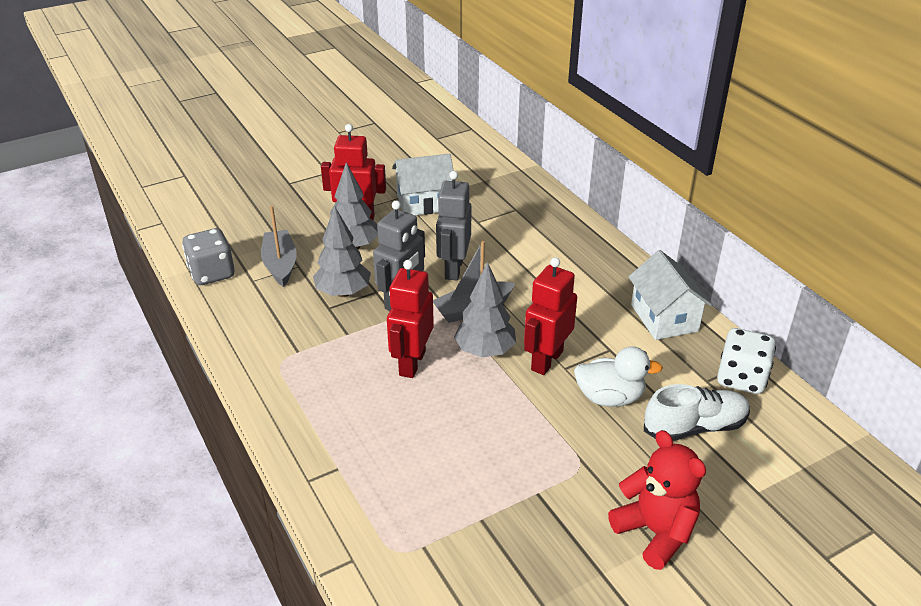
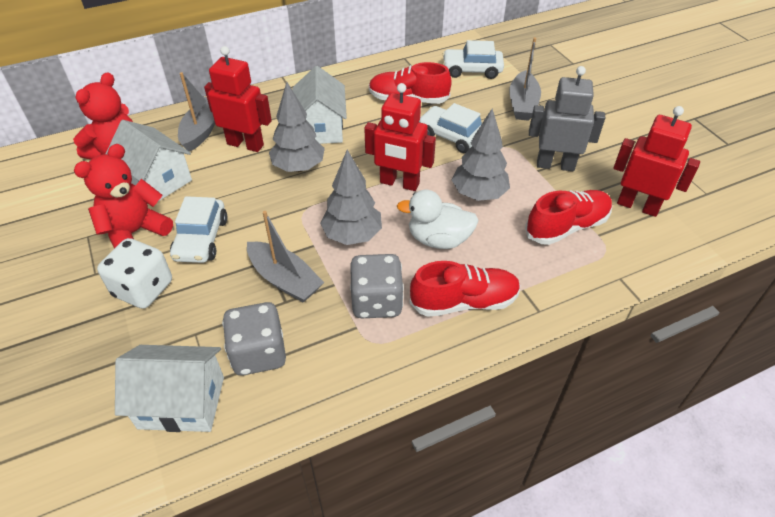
grey boat: [261,206,297,287] [433,241,516,323] = 2 -> [178,72,215,152] [247,211,324,302] [509,37,541,121] = 3
grey dice: [182,228,235,285] = 1 -> [222,302,286,376] [350,254,404,318] = 2
grey robot: [373,201,425,311] [436,171,472,280] = 2 -> [529,66,605,171] = 1
red shoe: none = 0 -> [369,62,452,104] [410,261,521,317] [525,190,612,245] = 3
red teddy bear: [608,430,706,570] = 1 -> [73,72,133,159] [74,144,173,249] = 2
white car: none = 0 -> [170,196,227,263] [419,103,482,153] [443,40,504,79] = 3
white house: [392,154,453,215] [628,250,712,340] = 2 -> [106,120,192,201] [115,345,224,432] [292,66,347,144] = 3
white shoe: [644,384,750,441] = 1 -> none = 0

